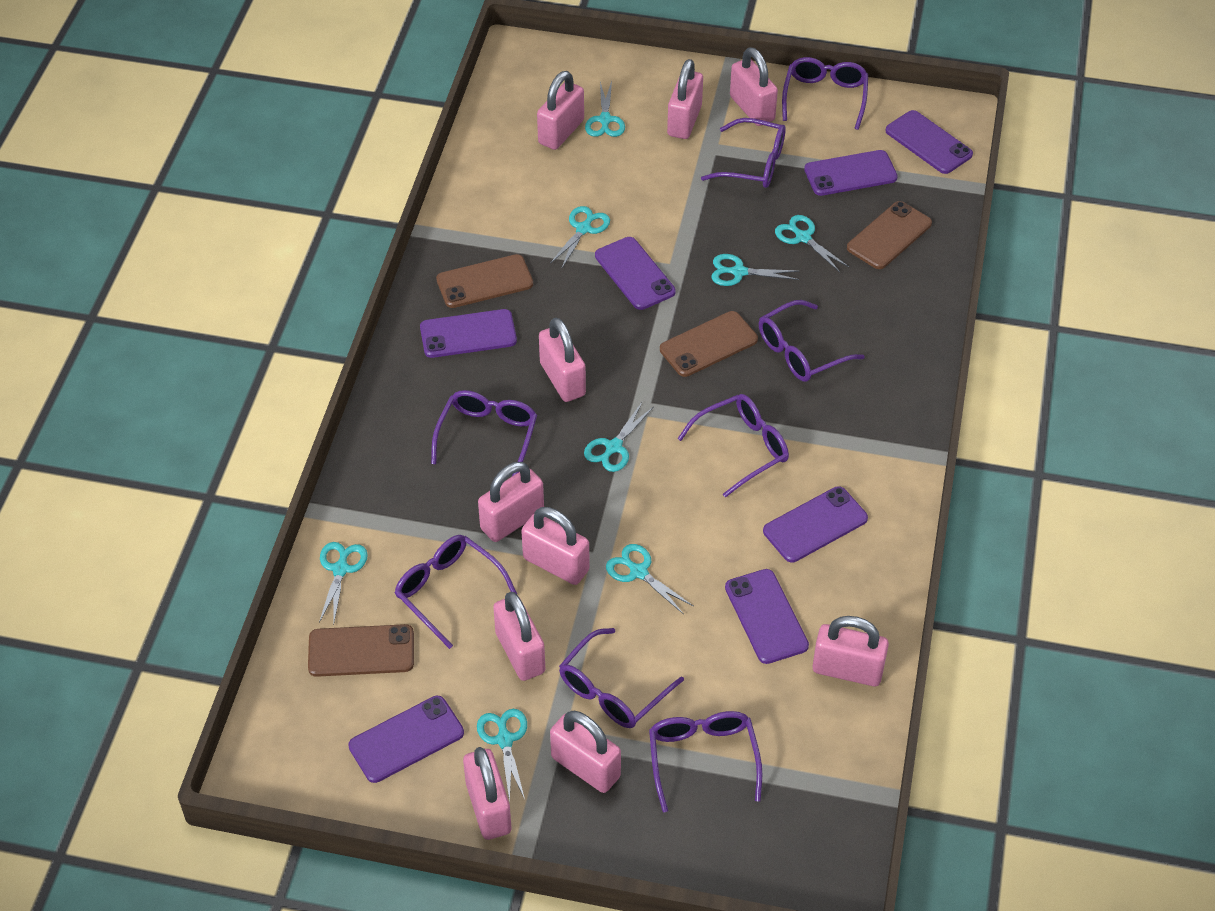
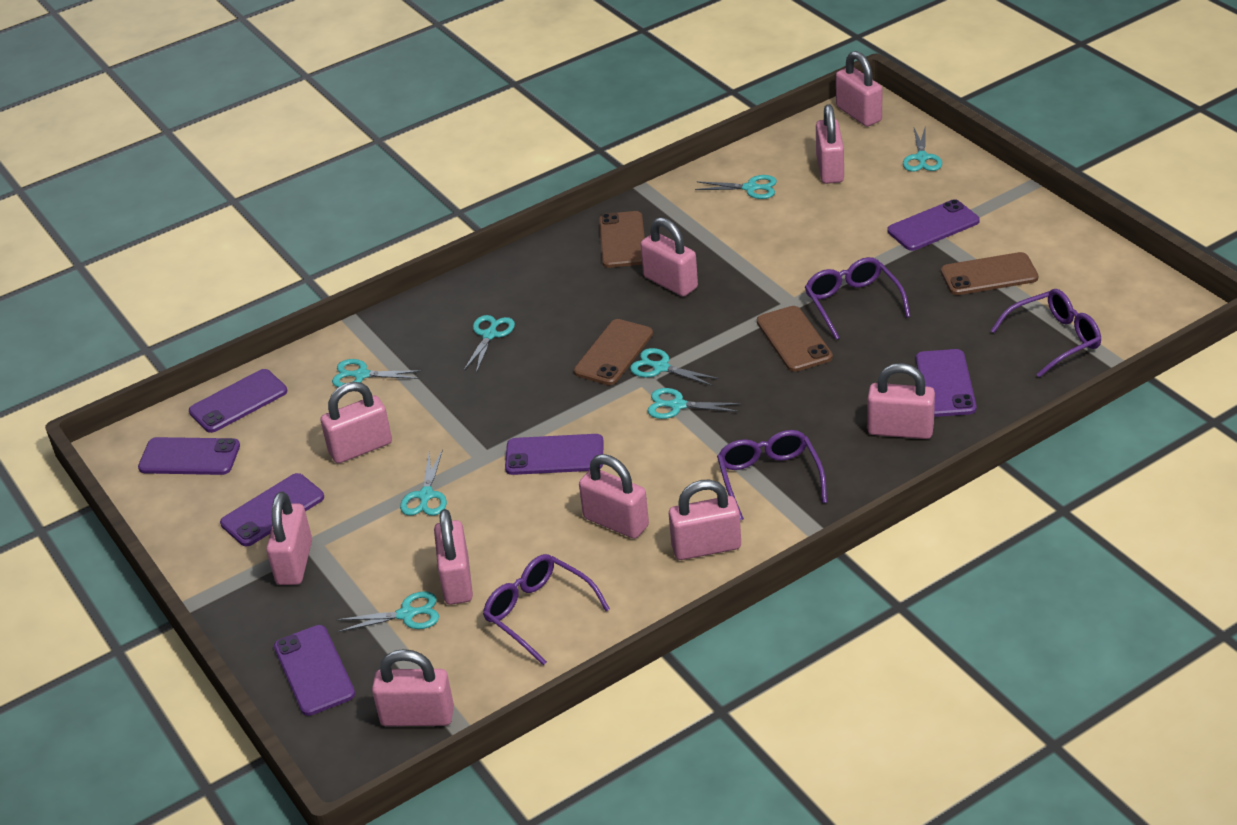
purple glasses: [394,535,517,649] [431,390,537,476] [559,628,684,728] [649,711,762,812] [677,394,789,498] [701,118,786,188] [759,300,865,382] [782,57,868,130] = 8 -> [483,554,610,666] [717,430,827,521] [805,257,911,340] [991,289,1101,378] = 4

